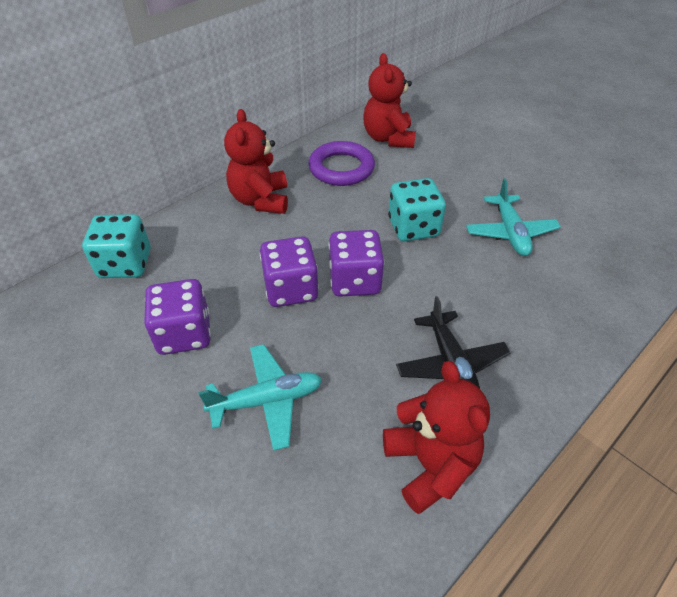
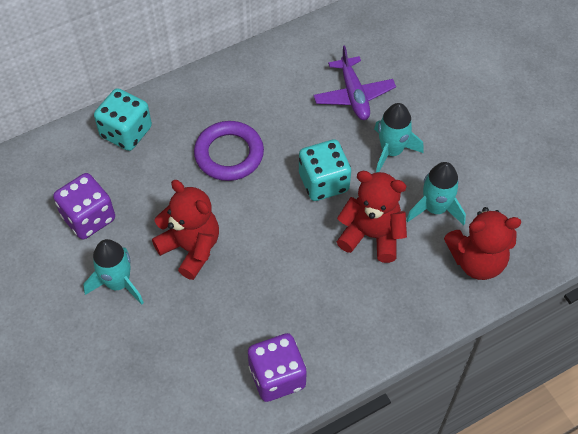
black plane: [396,296,510,389] = 1 -> none = 0
purple dice: [144,279,211,355] [260,236,319,307] [329,230,384,297] = 3 -> [53,173,115,239] [248,333,307,402] = 2
purple plane: none = 0 -> [313,46,396,120] = 1
turquoise plane: [198,344,322,451] [466,179,561,256] = 2 -> none = 0
turquoise rocket: none = 0 -> [83,239,144,305] [374,103,424,173] [406,162,466,225] = 3

